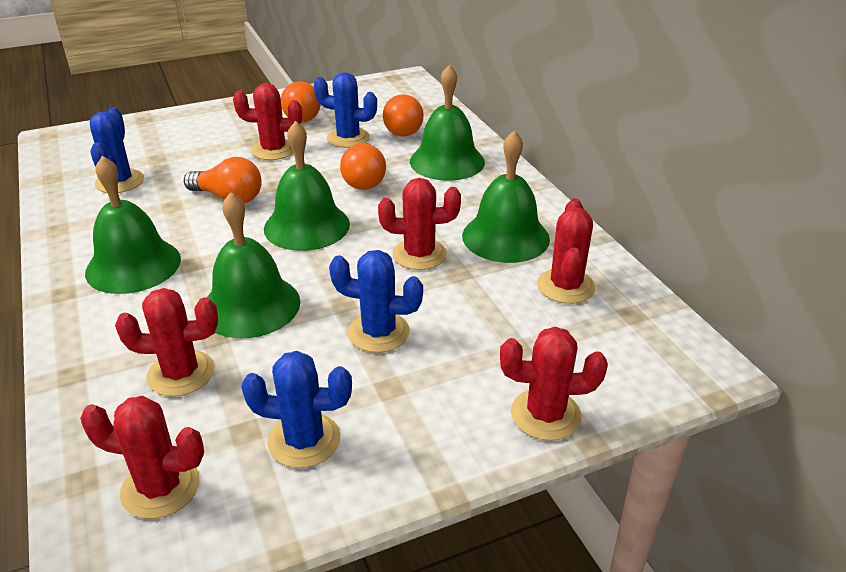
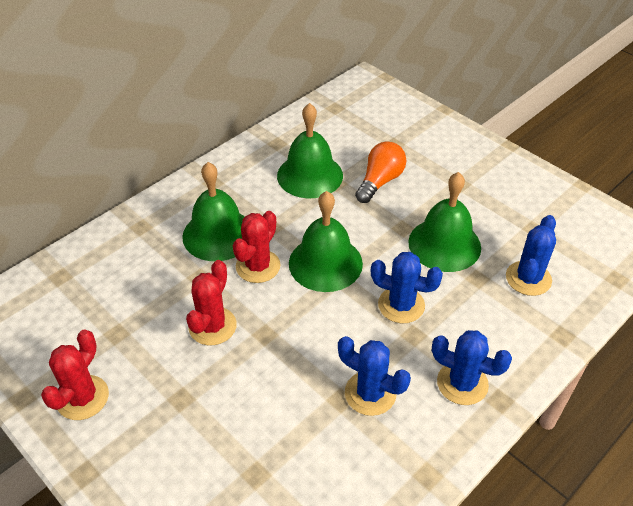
green bell: [85,156,181,294] [207,192,300,338] [264,121,350,251] [410,65,485,181] [462,130,550,263] = 5 -> [182,162,245,261] [277,103,343,198] [289,191,363,292] [408,172,481,272] = 4
orange light bulb: [184,157,262,204] [281,82,321,122] [340,143,386,190] [383,94,424,137] = 4 -> [355,141,406,203] = 1
red cactus: [80,396,204,519] [115,288,218,397] [233,83,302,160] [378,178,461,270] [500,327,608,441] [537,198,595,304] = 6 -> [41,329,109,420] [186,260,237,346] [233,211,280,283] = 3

